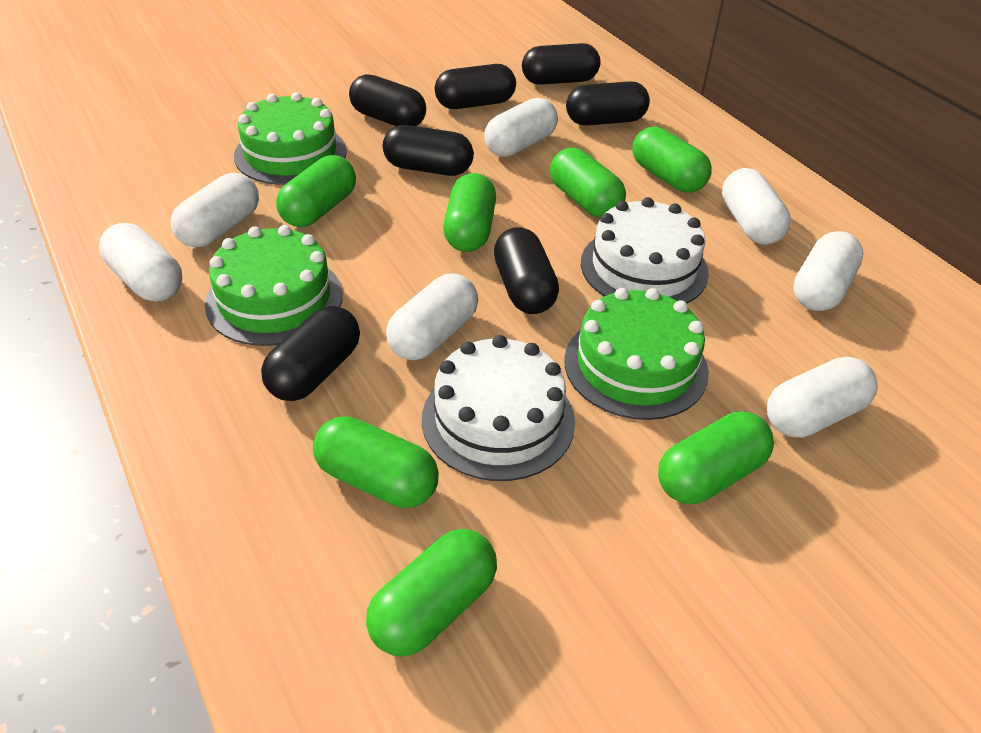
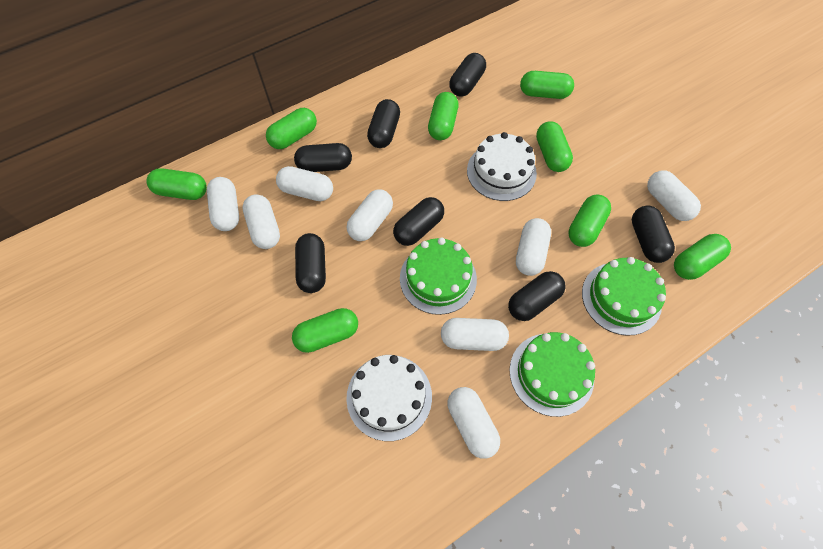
green capsule: [276,155,356,227] [313,416,439,508] [366,529,497,657] [443,173,496,252] [550,148,626,218] [632,127,712,193] [658,411,774,504] = 7 -> [146,168,207,200] [266,108,317,149] [292,308,358,353] [428,92,458,140] [520,71,574,99] [536,121,573,172] [568,195,611,247] [674,234,731,280] = 8
white capsule: [99,223,182,302] [171,173,259,247] [386,274,478,360] [484,98,558,157] [722,168,791,245] [767,357,878,438] [793,231,863,311] = 7 -> [207,177,239,231] [242,194,280,249] [276,166,333,201] [347,189,393,241] [441,318,509,351] [448,387,500,459] [516,218,551,276] [647,170,701,221] = 8

